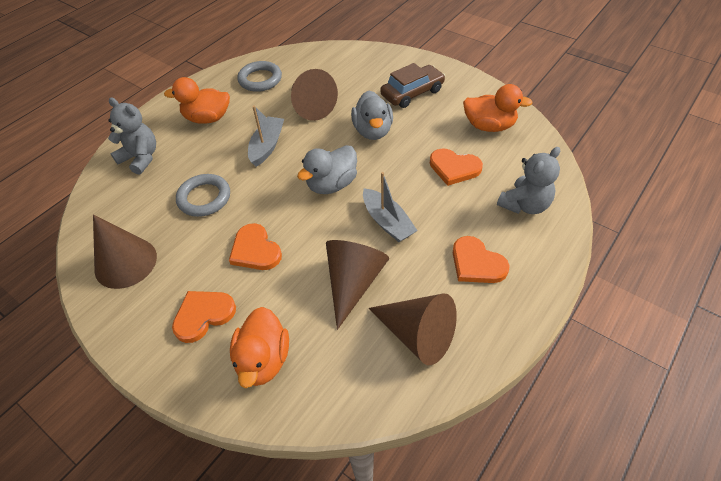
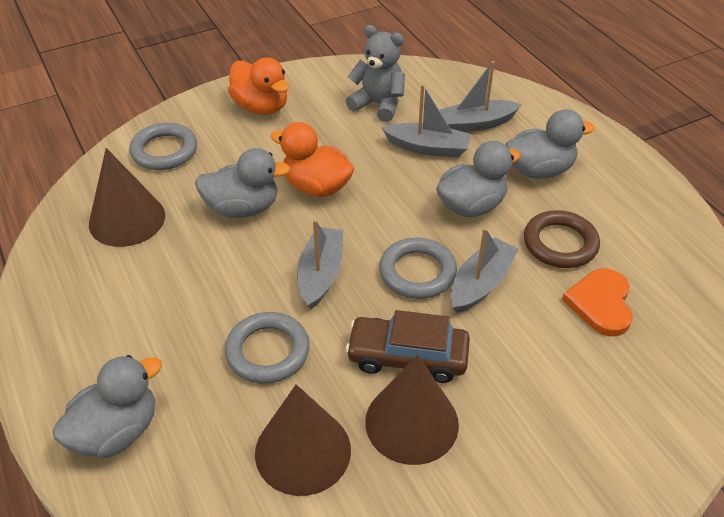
brown cone: [93,214,157,289] [291,69,338,121] [326,240,389,330] [368,293,457,365] = 4 -> [89,148,165,247] [255,384,351,496] [365,354,459,465] = 3
brown ring: none = 0 -> [524,210,600,268] = 1
grey boat: [248,105,284,167] [363,172,418,242] = 2 -> [297,219,343,309] [381,84,471,158] [439,61,522,132] [451,228,519,313] = 4
grey duck: [297,145,357,194] [351,90,393,140] = 2 -> [53,355,162,458] [195,148,291,218] [436,141,521,217] [505,109,595,179] = 4
grey ring: [176,174,230,217] [237,61,282,92] = 2 -> [129,123,197,170] [225,312,310,383] [379,238,457,299] = 3
grey teddy bear: [108,98,156,175] [497,147,560,214] = 2 -> [346,25,405,122] = 1
orange duck: [164,77,230,124] [230,307,289,388] [463,84,533,132] = 3 -> [228,57,289,115] [271,122,354,197] = 2
orange heart: [172,291,236,343] [229,223,282,270] [430,148,483,186] [453,236,510,283] = 4 -> [562,268,633,336] = 1

